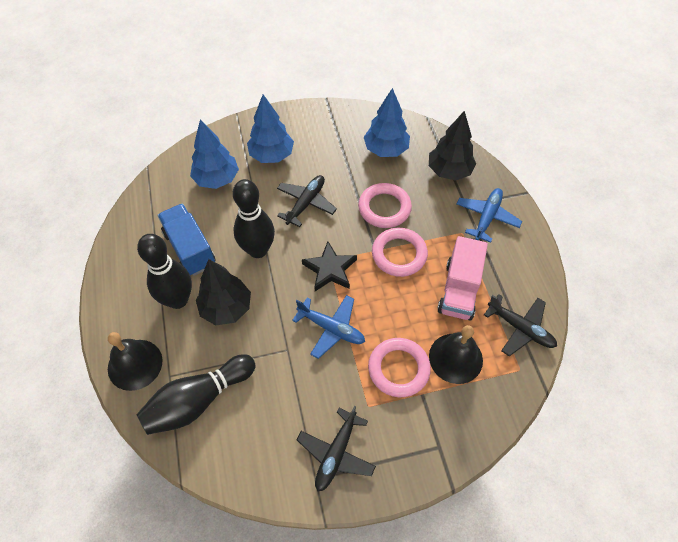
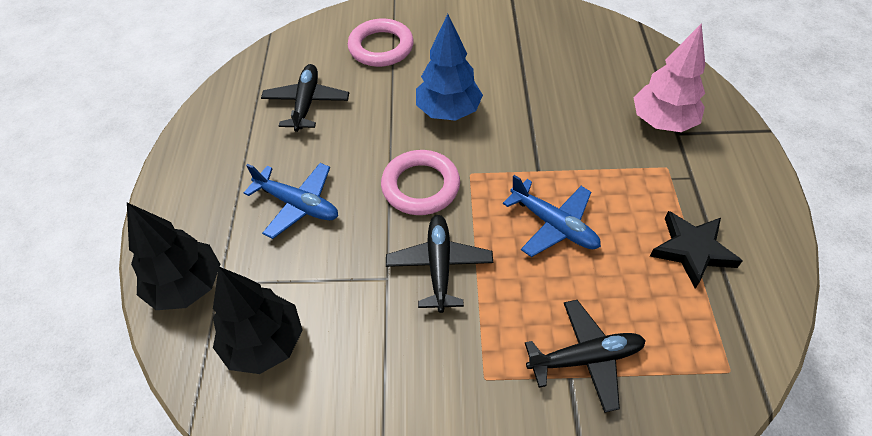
black bell: [108,332,162,391] [429,325,483,384] = 2 -> none = 0
black bowling pin: [136,354,256,435] [137,234,192,309] [233,179,275,258] = 3 -> none = 0
blue tree: [190,119,239,189] [247,95,294,163] [364,88,410,157] = 3 -> [416,14,483,121] = 1
blue truck: [158,204,216,276] = 1 -> none = 0
pink ring: [358,183,412,228] [368,338,431,397] [372,228,428,277] = 3 -> [348,18,414,67] [381,150,460,215] = 2
pink tree: none = 0 -> [633,23,705,132] = 1
pink truck: [437,236,488,320] = 1 -> none = 0

